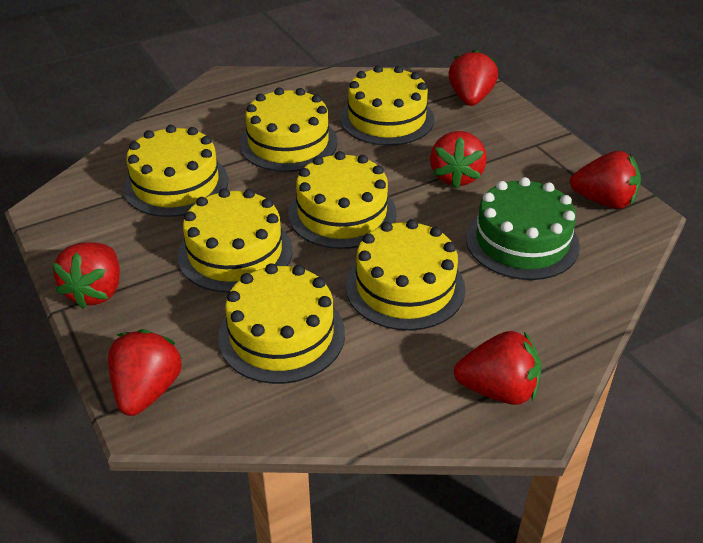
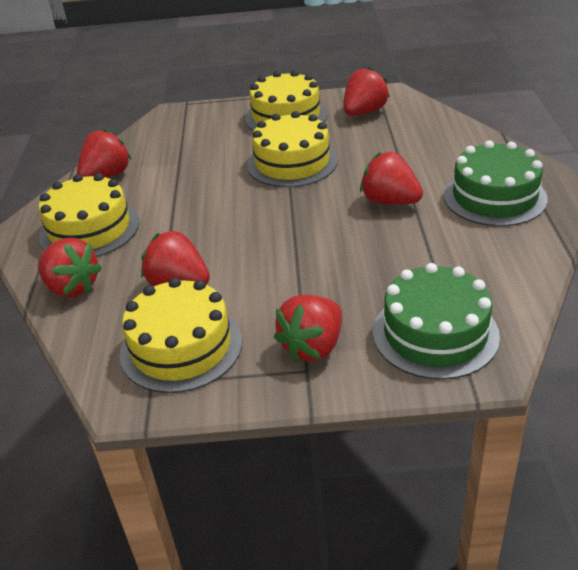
green cake: [466,177,580,280] = 1 -> [373,263,500,380] [444,140,548,226] = 2
yellow cake: [123,125,228,217] [177,188,292,293] [218,263,345,384] [239,87,337,172] [288,151,397,249] [340,65,434,146] [346,219,465,331] = 7 -> [39,173,140,257] [120,278,242,393] [245,70,327,131] [247,111,338,187] = 4

